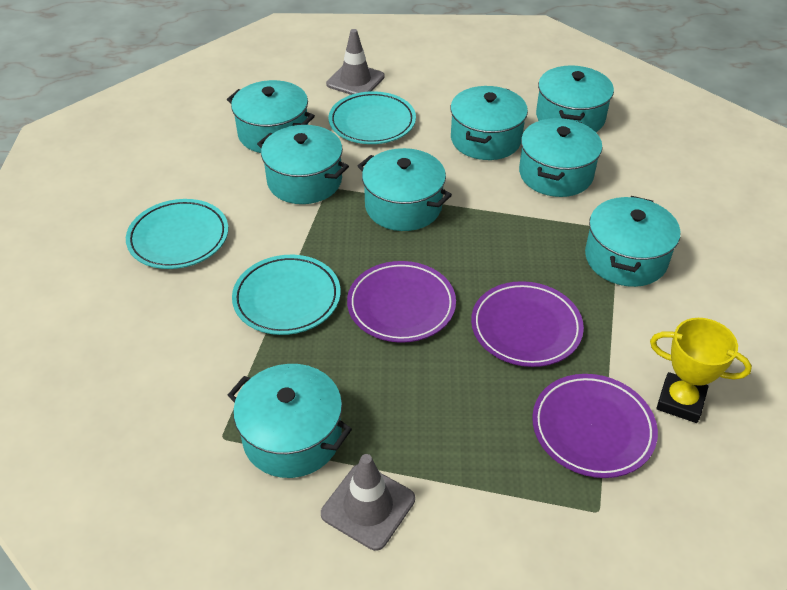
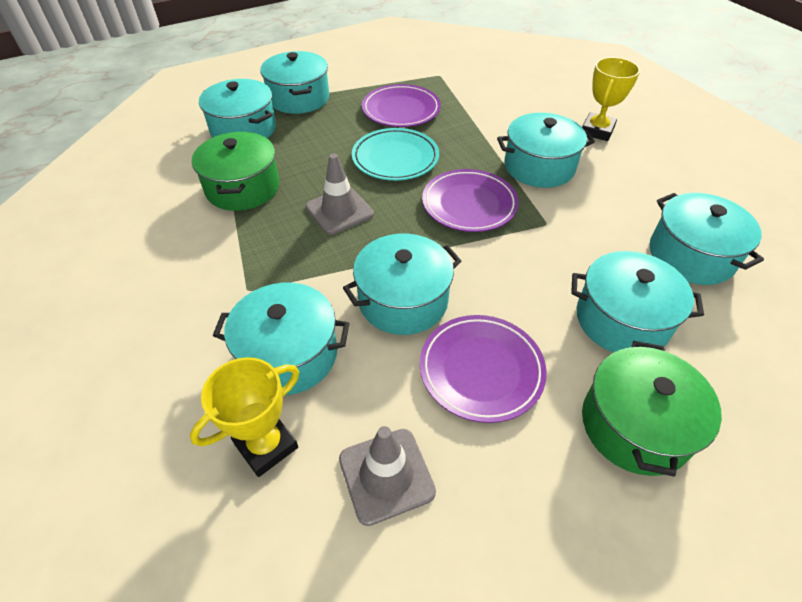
green pot: none = 0 -> [192,132,279,211] [582,341,722,477] = 2
turquoise plate: [126,199,228,269] [232,255,341,335] [329,91,416,144] = 3 -> [352,128,439,181] = 1
turquoise pot: [227,80,315,153] [228,364,352,478] [257,125,349,204] [358,148,452,231] [451,86,528,160] [519,118,602,197] [536,65,614,132] [585,196,680,287] = 8 -> [199,79,276,138] [213,283,350,395] [260,51,329,114] [343,234,461,335] [497,113,595,188] [571,251,704,353] [650,193,764,285] = 7
yellow trophy: [650,318,752,423] = 1 -> [190,357,299,477] [582,57,640,141] = 2

